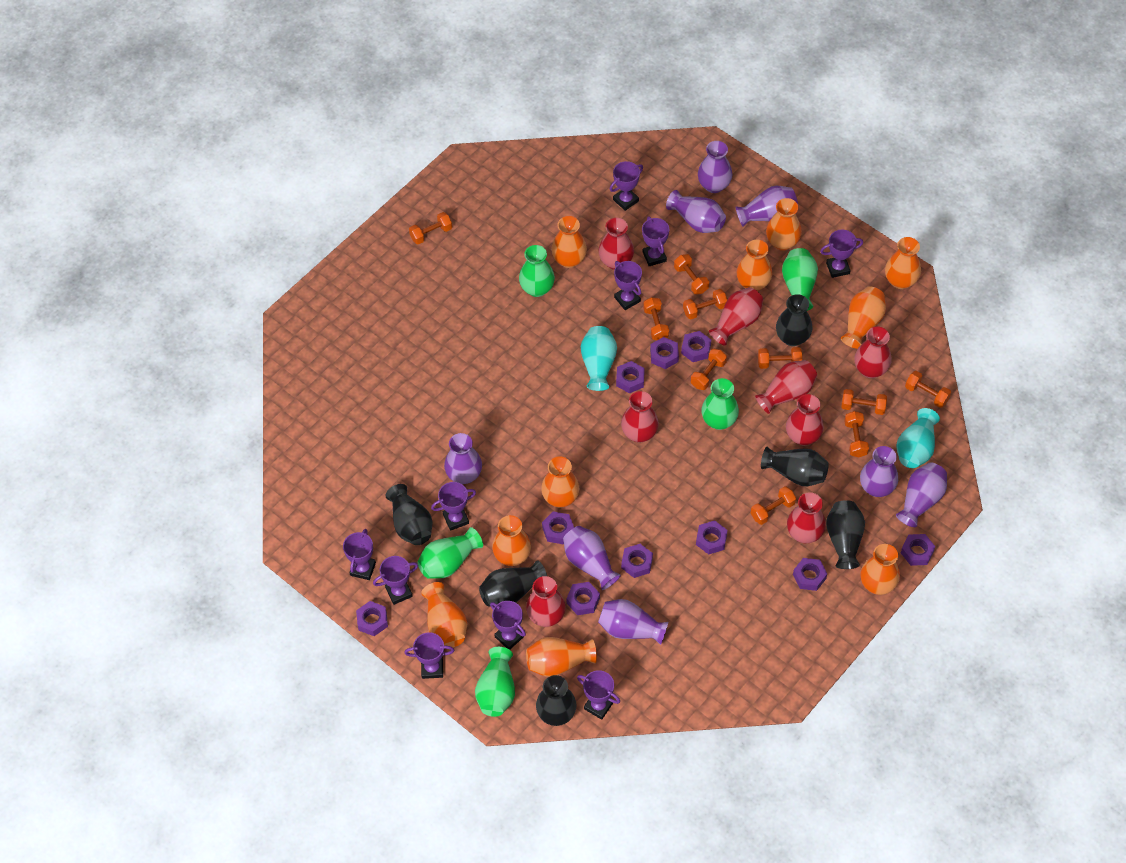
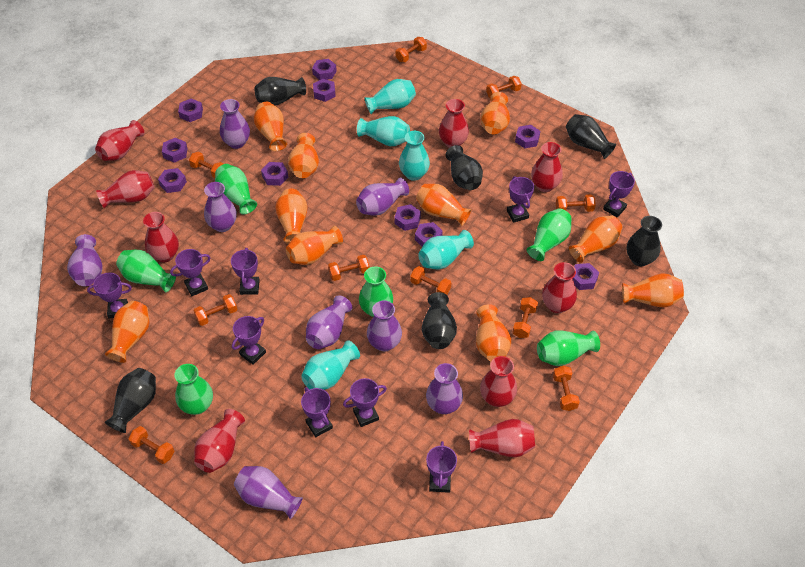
green vase: [417,527,483,579] [475,647,515,717] [519,245,555,297] [701,378,739,430] [782,248,818,311] = 5 -> [116,250,176,292] [174,364,213,415] [215,164,257,215] [359,266,393,317] [527,208,572,261] [537,331,600,366] = 6
purple trophy: [343,529,376,580] [373,556,418,605] [404,632,455,679] [431,482,476,531] [490,601,526,650] [577,670,620,720] [610,161,643,211] [614,261,642,310] [642,216,669,266] [820,230,863,278] = 10 -> [87,273,132,318] [170,249,210,296] [231,248,260,295] [232,316,266,365] [301,387,333,437] [343,378,387,427] [426,441,457,493] [507,176,534,223] [603,171,635,217] = 9
red vase: [526,576,566,627] [598,218,634,270] [621,391,659,443] [709,287,763,346] [755,360,817,414] [786,394,824,445] [787,492,826,544] [854,326,891,378] = 8 -> [95,120,144,161] [96,170,155,208] [143,212,179,262] [194,409,245,473] [439,99,469,148] [469,419,535,457] [480,356,517,407] [531,142,563,192] [542,262,577,313] = 9
turquoise vase: [581,326,617,391] [896,408,940,468] = 2 -> [301,340,360,390] [357,116,410,146] [364,79,416,114] [399,131,430,181] [418,230,474,269] = 5

